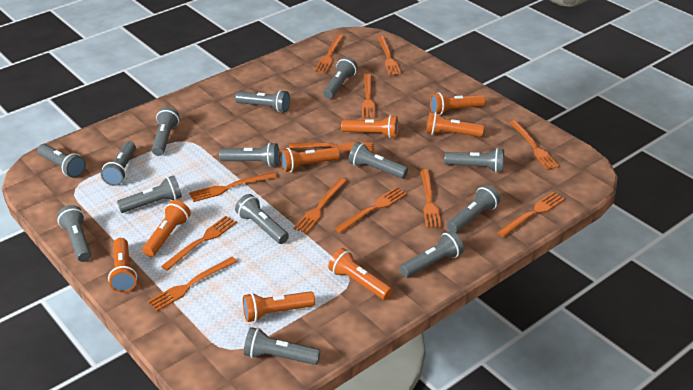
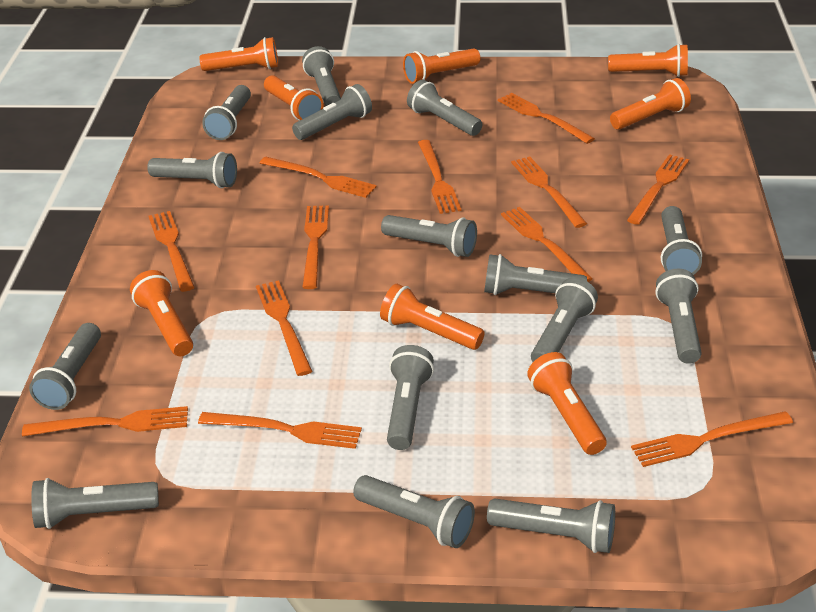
grey flashlight: [37,144,86,178] [57,205,91,262] [101,141,136,186] [117,175,182,213] [152,107,179,156] [219,142,279,167] [235,90,290,112] [235,194,289,244] [244,327,321,365] [323,57,358,99] [348,142,408,179] [400,231,464,277] [444,148,504,173] [447,185,500,233] = 14 -> [29,323,101,410] [31,478,159,529] [147,152,237,188] [202,85,251,140] [292,84,372,140] [302,46,341,106] [353,475,475,548] [381,215,477,257] [387,345,434,450] [407,80,482,136] [484,254,587,295] [487,499,615,553] [531,278,598,362] [656,269,702,364] [661,206,702,275] = 15

